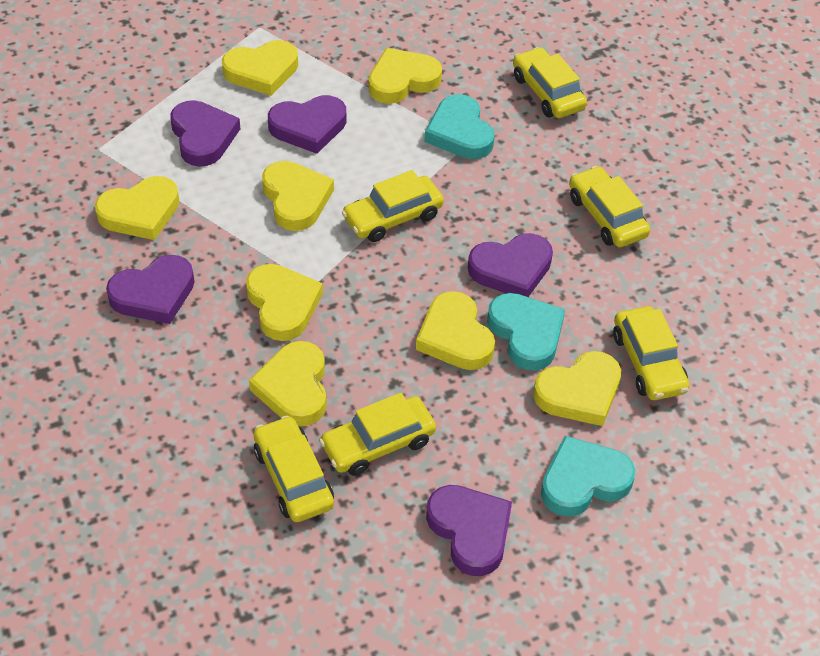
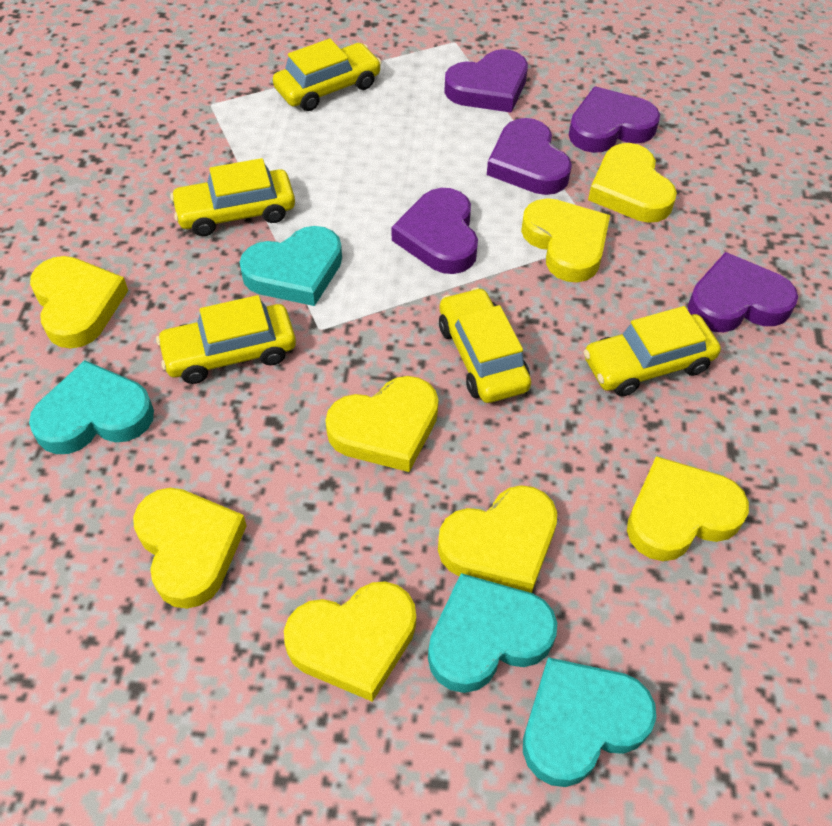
turquoise heart: [424,94,495,159] [487,293,565,371] [541,436,635,517] = 3 -> [29,360,154,454] [239,226,342,306] [428,573,557,693] [523,657,656,787] = 4
yellow car: [253,415,334,522] [319,393,436,476] [342,170,444,242] [513,47,587,118] [569,166,650,247] [613,306,689,400] = 6 -> [156,295,296,384] [170,158,295,236] [273,38,382,111] [439,287,531,403] [583,306,721,397] = 5

